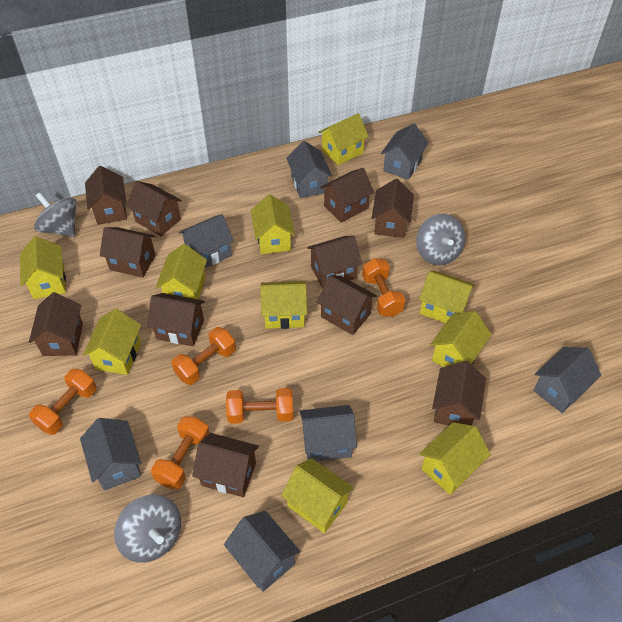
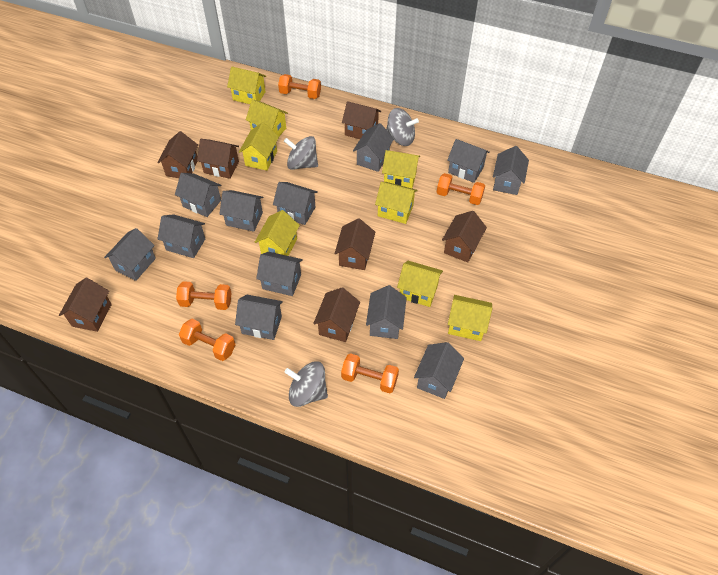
brown house: [29,292,83,356] [85,166,127,225] [100,227,156,278] [126,181,182,236] [147,293,205,346] [192,433,259,497] [307,236,362,289] [317,275,377,335] [320,168,374,223] [372,179,414,238] [432,361,486,426] = 11 -> [59,278,112,332] [157,131,198,178] [197,139,239,179] [313,288,360,342] [335,218,375,270] [342,101,381,139] [442,211,487,263] = 7
grey house: [80,418,141,491] [179,214,234,268] [224,511,301,592] [287,141,332,198] [300,405,357,461] [381,123,429,180] [533,347,601,413] = 7 -> [104,228,156,281] [158,214,205,258] [175,173,221,217] [219,190,263,232] [235,294,283,340] [256,252,303,296] [273,182,318,225] [353,123,394,172] [366,285,407,339] [414,342,464,399] [447,139,490,183] [493,146,529,195] = 12
yellow house: [20,236,66,299] [83,309,141,375] [156,244,207,300] [251,194,295,254] [260,281,307,329] [281,458,354,533] [318,113,369,165] [419,270,475,323] [419,422,491,495] [430,311,492,367] = 10 -> [227,67,266,104] [239,122,279,171] [246,99,288,136] [255,210,300,256] [375,182,418,224] [382,150,420,188] [397,261,443,307] [448,295,492,341] = 8

